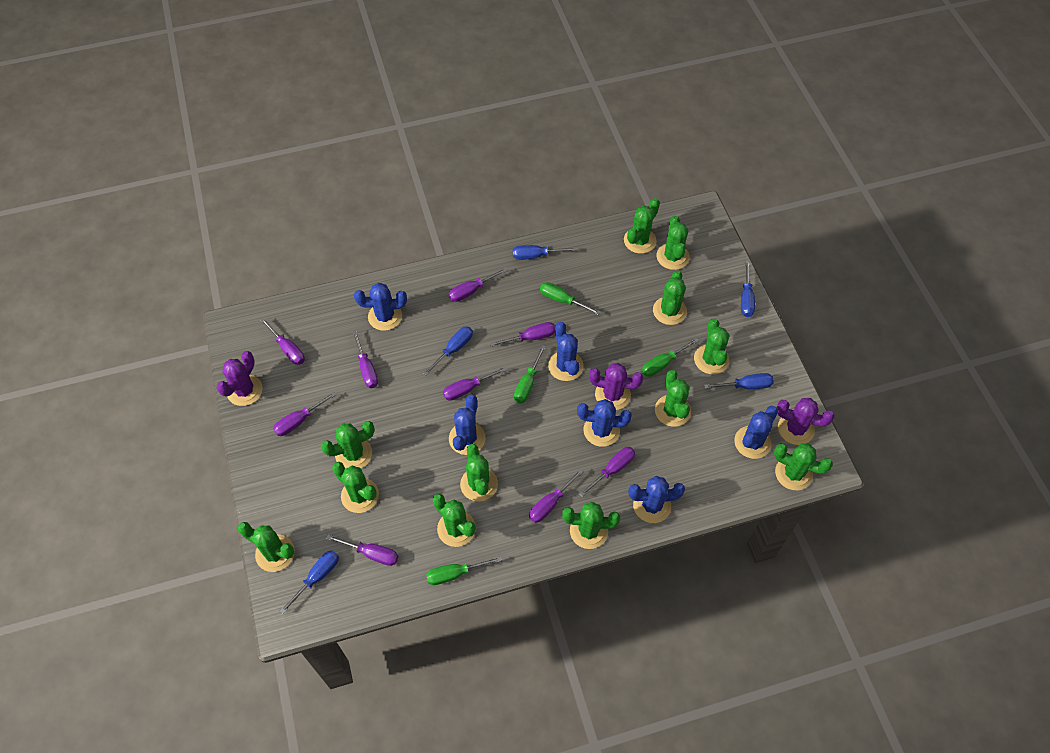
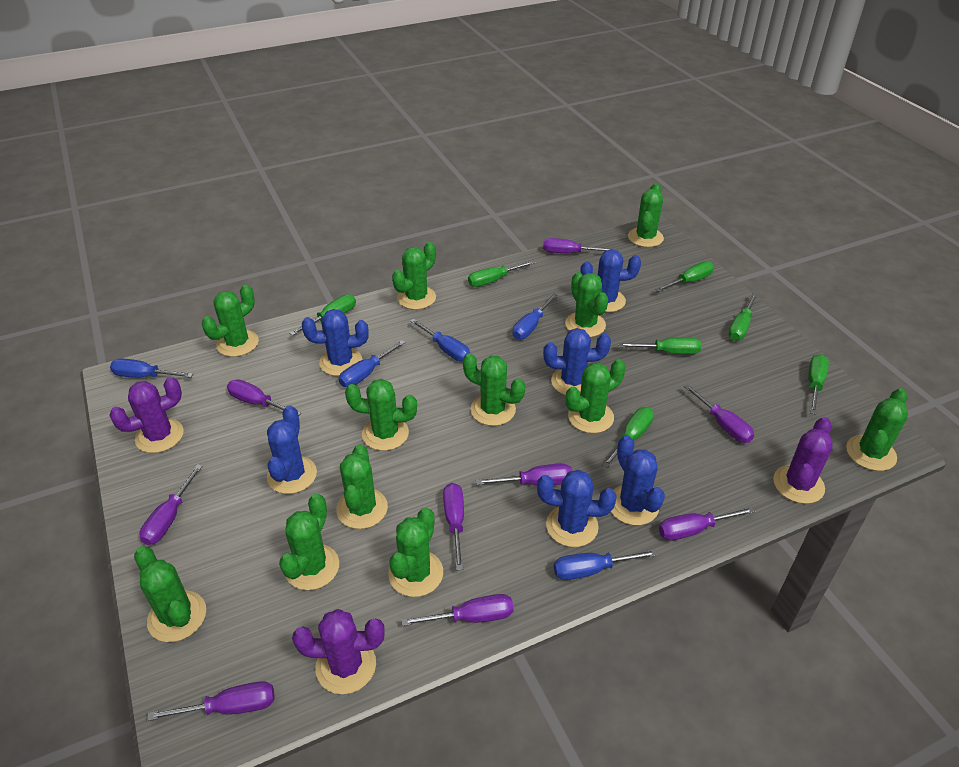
green screwdriver: [426,556,502,585] [514,345,546,404] [540,282,601,315] [642,338,699,377] = 4 -> [289,294,356,336] [468,260,535,287] [602,407,654,468] [618,337,701,354] [655,261,714,292] [729,293,758,341] [808,354,829,414] = 7

